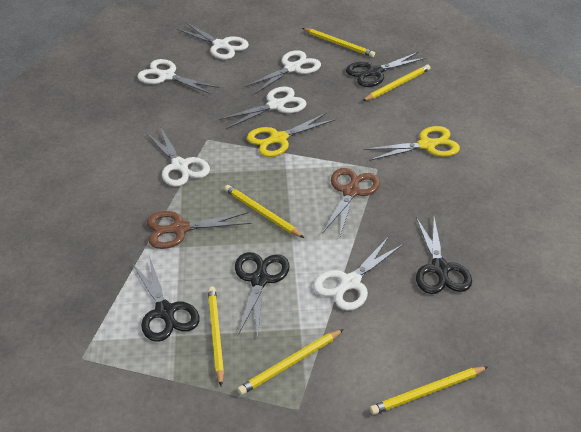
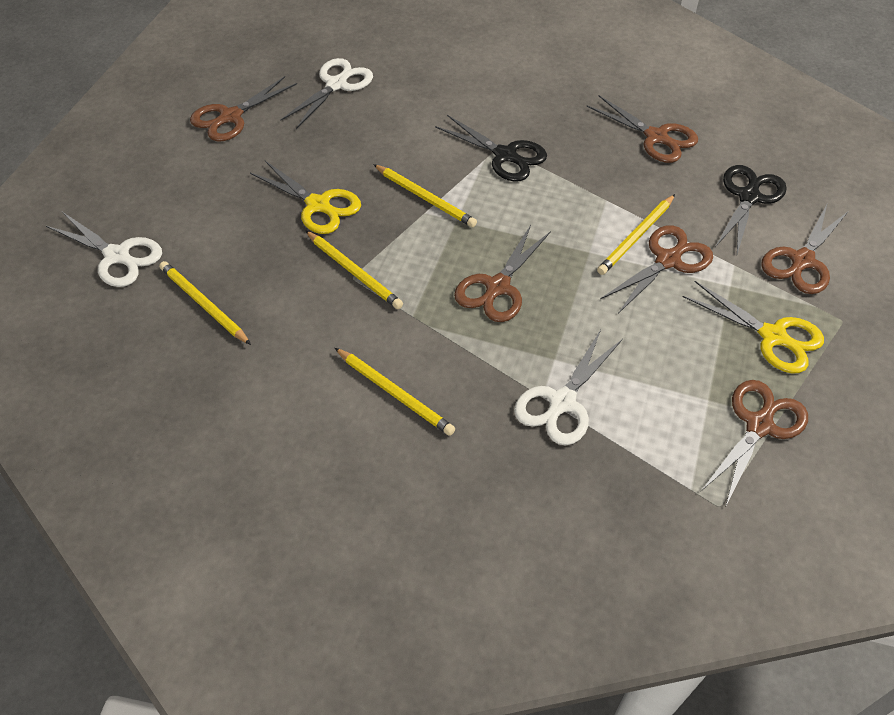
black scissors: [132,256,200,342] [235,252,290,338] [346,52,427,87] [416,217,472,294] = 4 -> [435,115,547,182] [715,165,787,254] = 2
brown scissors: [147,211,252,249] [322,168,380,236] = 2 -> [190,76,297,141] [454,225,551,322] [586,95,698,163] [600,225,713,314] [701,380,808,505] [761,205,849,294] = 6
white scissors: [137,59,220,94] [146,127,210,187] [177,23,249,59] [219,86,306,129] [245,50,321,94] [313,237,403,311] = 6 -> [46,212,162,287] [280,58,373,129] [514,330,623,445] = 3
yellow pencil: [208,286,224,386] [224,185,304,238] [237,329,344,395] [302,28,375,57] [363,64,430,101] [370,366,488,415] = 6 -> [159,261,251,345] [306,231,403,309] [335,348,455,436] [373,164,477,227] [597,194,675,275] = 5

